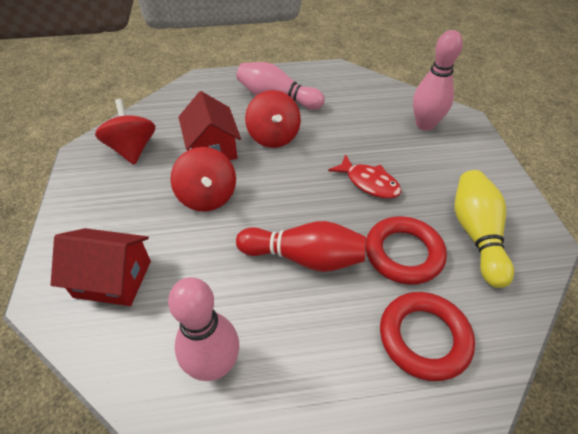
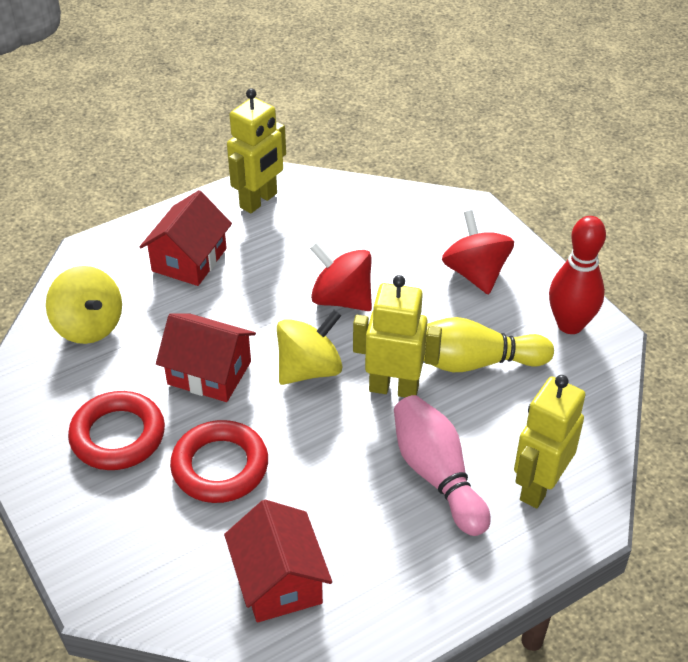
pink bowling pin: [168,277,239,381] [236,62,325,110] [413,30,463,131] = 3 -> [394,395,491,536] = 1
red fish: [328,154,401,199] = 1 -> none = 0
red house: [51,228,151,306] [179,91,241,160] = 2 -> [140,190,232,286] [156,313,256,402] [224,499,332,623] = 3
red spinning top: [95,99,155,165] [170,147,236,211] [245,90,301,148] = 3 -> [310,242,372,311] [442,210,514,295] = 2
yellow robot: none = 0 -> [227,88,286,213] [353,275,442,397] [514,375,585,508] = 3
yellow spinning top: none = 0 -> [46,266,122,344] [277,310,343,385] = 2

